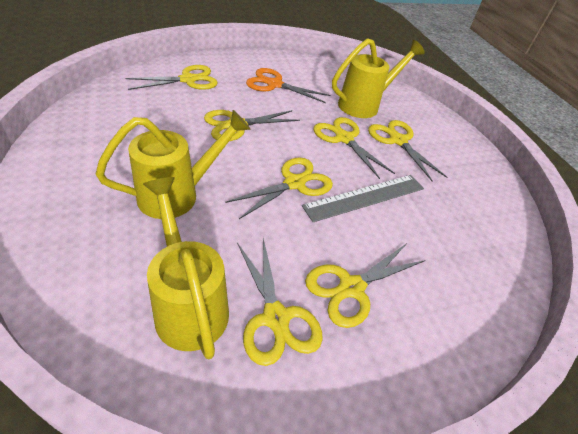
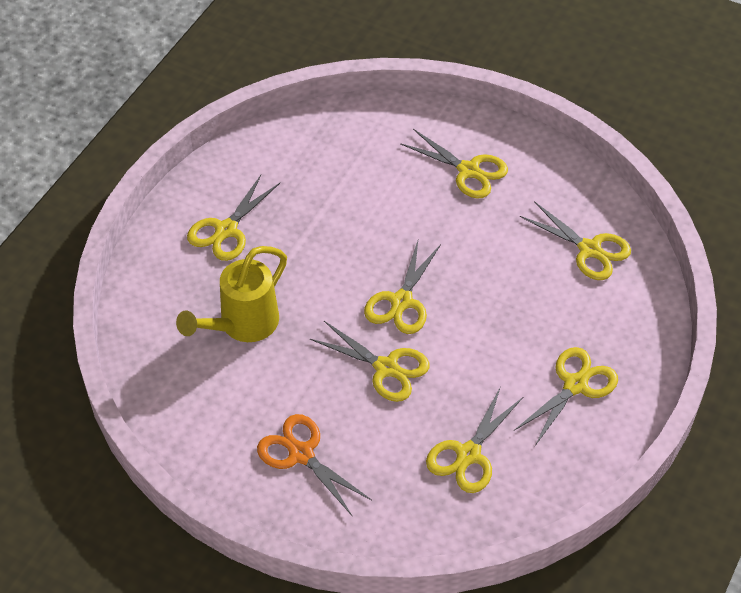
grey ruler: [302,175,424,222] = 1 -> none = 0
yellow watering can: [96,110,251,219] [143,177,229,359] [332,38,425,118] = 3 -> [176,246,287,342] = 1

